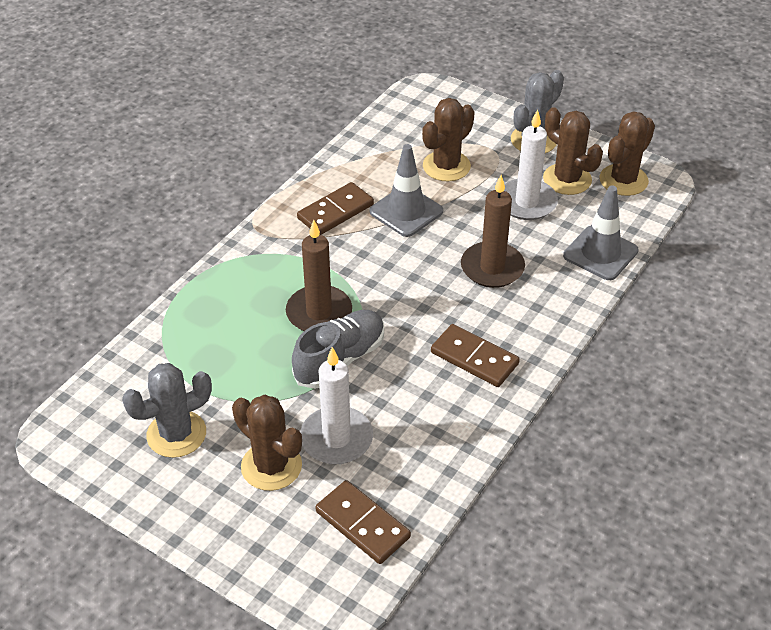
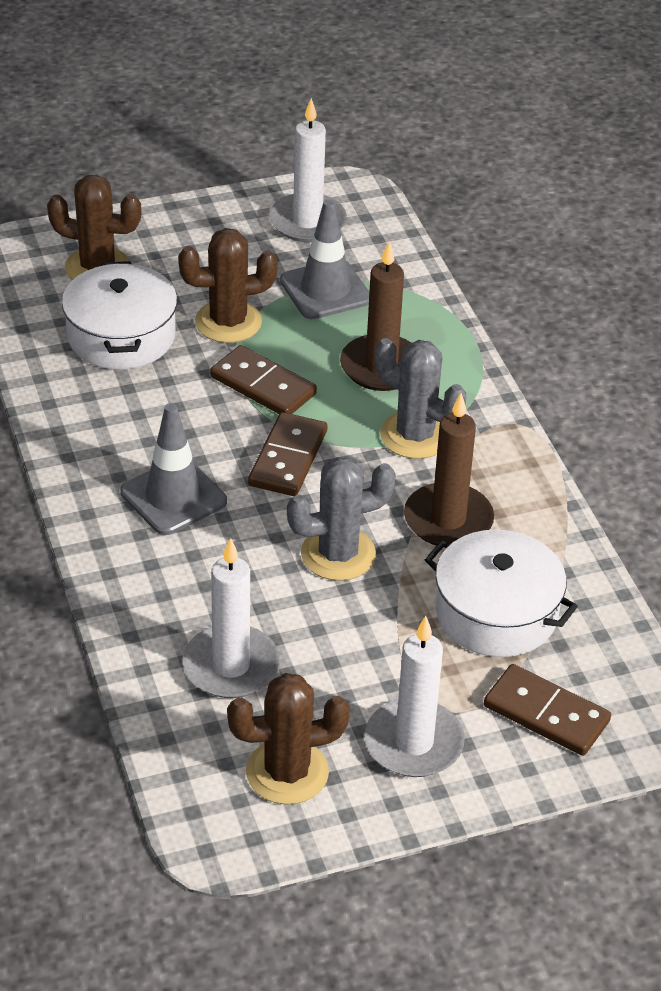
brown cactus: [232,395,302,491] [422,98,475,181] [543,107,603,195] [599,111,655,196] = 4 -> [47,175,141,280] [178,228,278,343] [227,673,350,804] = 3
grey shoe: [292,310,384,389] = 1 -> none = 0
white candle: [300,347,373,465] [504,109,558,220] = 2 -> [183,538,280,698] [269,98,347,242] [365,616,465,777] = 3
white pot: none = 0 -> [62,261,177,369] [425,529,578,657] = 2

